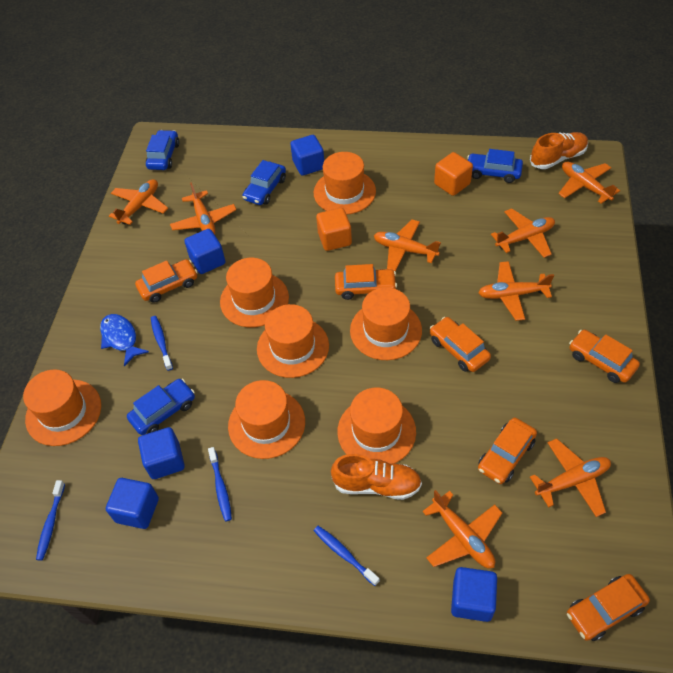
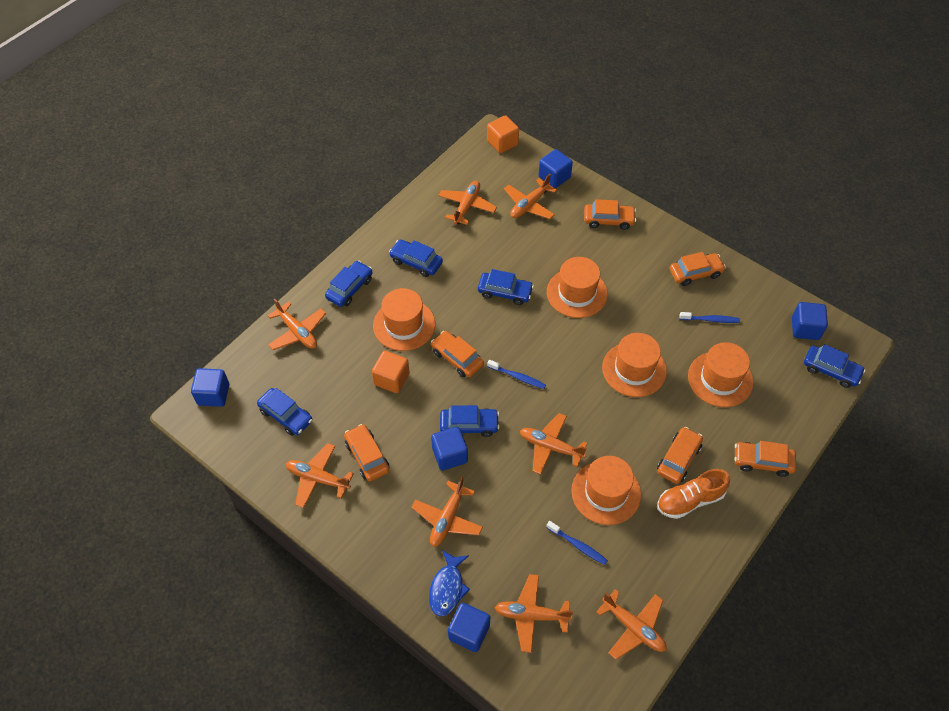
blue car: [127,379,195,435] [146,130,180,170] [242,160,286,205] [467,149,523,183] = 4 -> [257,388,313,436] [325,261,373,307] [389,239,443,277] [440,405,500,437] [478,269,534,305] [804,344,865,388] = 6
blue toothbrush: [36,480,65,561] [151,316,173,371] [208,447,232,522] [314,526,380,586] = 4 -> [487,360,546,389] [546,521,608,565] [679,312,740,323] = 3
orange hat: [23,369,101,446] [220,258,289,327] [228,380,305,459] [257,304,329,378] [314,152,376,215] [337,388,416,463] [350,287,422,360] = 7 -> [373,288,435,351] [547,257,608,318] [571,456,641,525] [602,333,667,397] [688,342,753,407] = 5
orange shoe: [331,454,422,500] [530,132,588,169] = 2 -> [657,469,730,519] = 1

